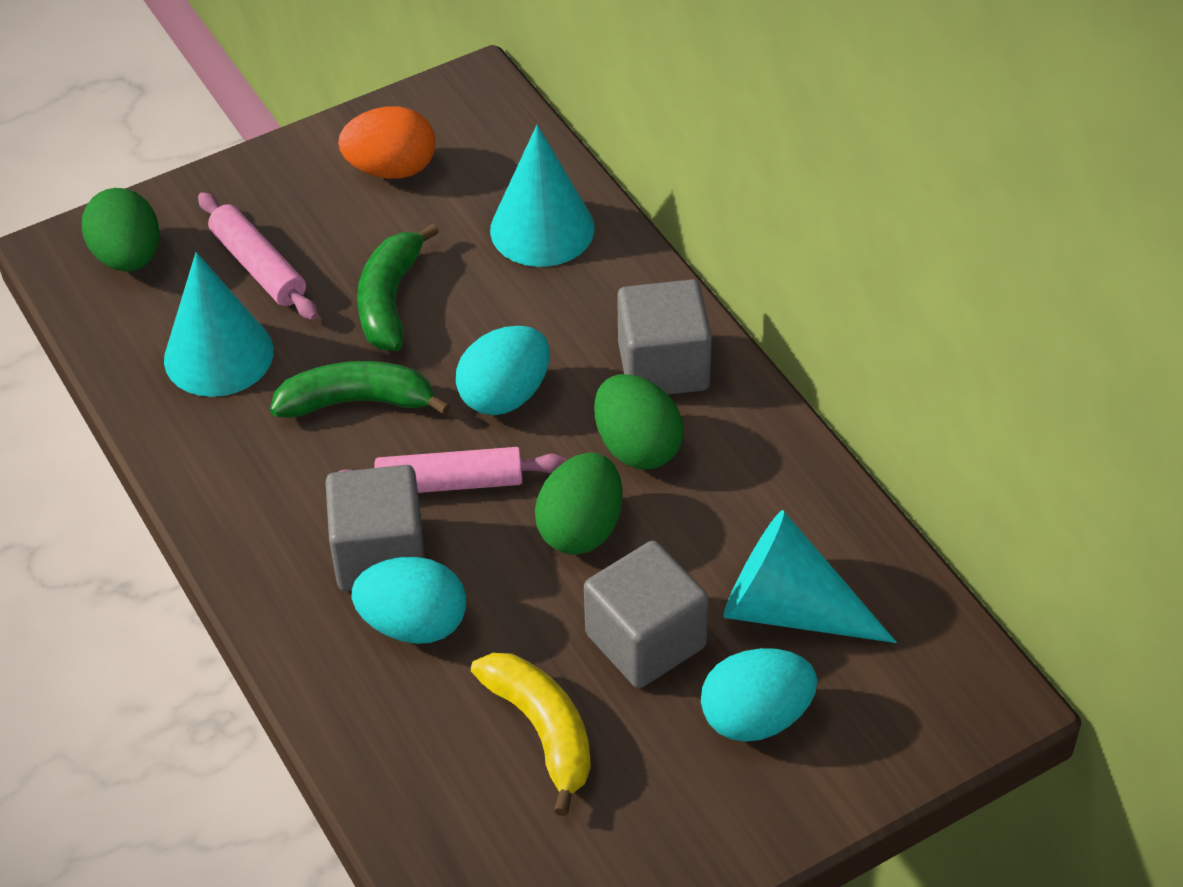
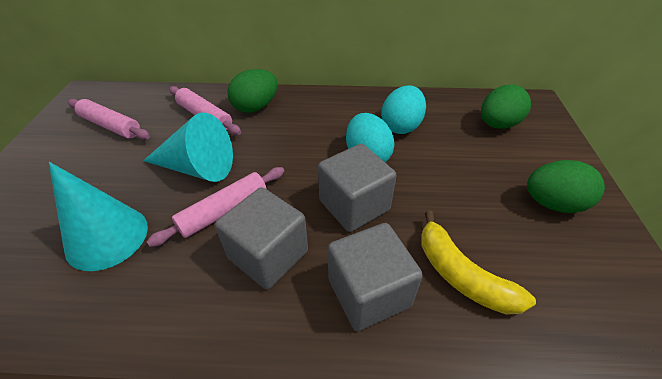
green banana: [270,361,450,418] [357,224,439,351] = 2 -> none = 0
orange egg: [338,106,436,179] = 1 -> none = 0
pink rolling pin: [198,192,318,320] [338,447,566,493] = 2 -> [68,99,150,140] [147,167,284,247] [169,86,241,135] = 3
turquoise cone: [164,252,274,397] [490,124,594,267] [723,510,897,643] = 3 -> [49,162,148,271] [143,112,233,182] = 2
turquoise egg: [352,557,466,644] [456,326,550,415] [701,648,817,742] = 3 -> [346,113,395,163] [381,85,426,134] = 2

